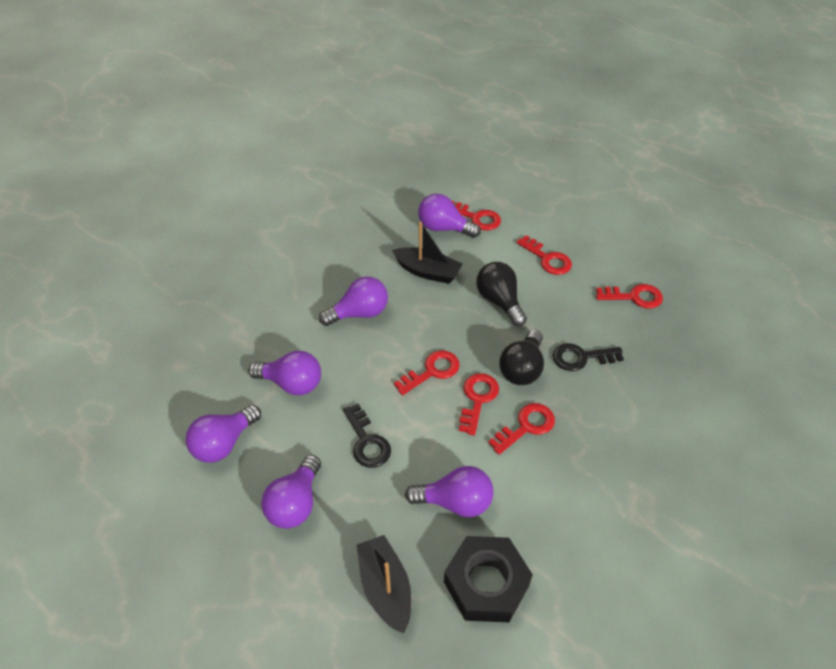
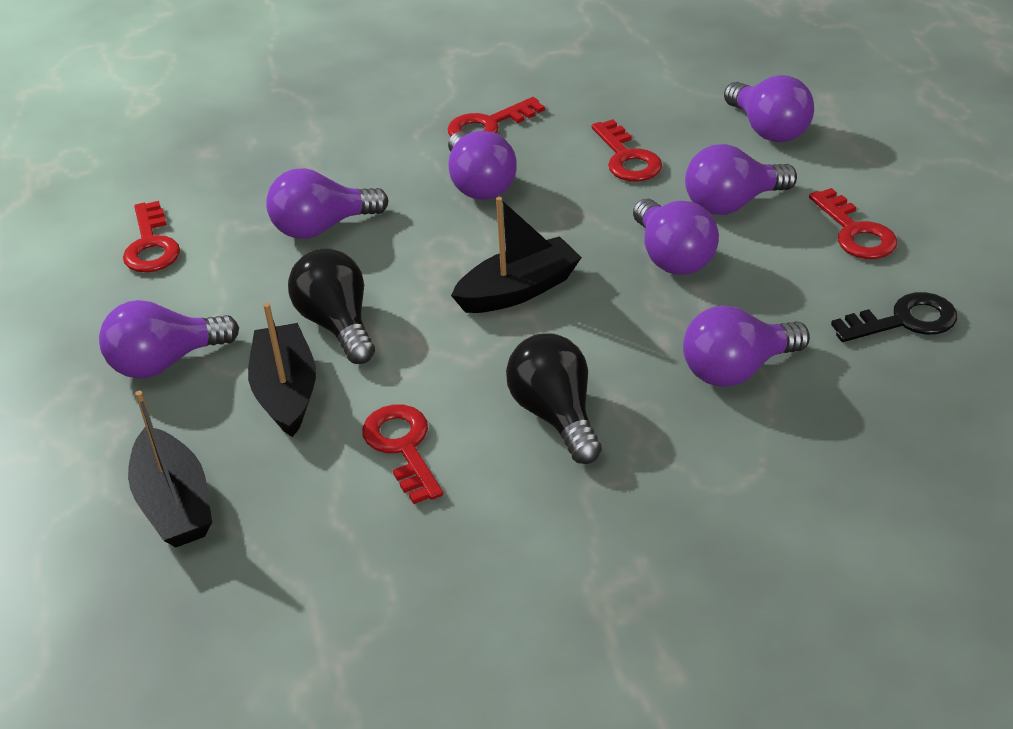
black boat: [356,535,411,634] [392,222,462,284] = 2 -> [128,391,212,547] [248,303,316,437] [451,197,582,313] = 3
black key: [343,404,391,468] [553,343,624,371] = 2 -> [831,292,957,342] = 1
black nut: [444,536,533,622] = 1 -> none = 0
purple light bulb: [186,405,261,463] [248,350,321,395] [261,455,321,529] [319,276,388,326] [405,466,493,518] [418,194,481,238] = 6 -> [99,300,239,379] [266,168,389,239] [448,131,517,200] [633,199,719,275] [683,305,810,387] [685,144,797,215] [724,75,814,142] = 7
red key: [394,350,460,395] [452,201,501,230] [459,373,499,435] [488,403,555,455] [516,235,572,275] [596,284,663,309] = 6 -> [123,201,180,273] [362,404,443,504] [447,97,545,136] [592,119,662,181] [809,188,897,259] = 5

